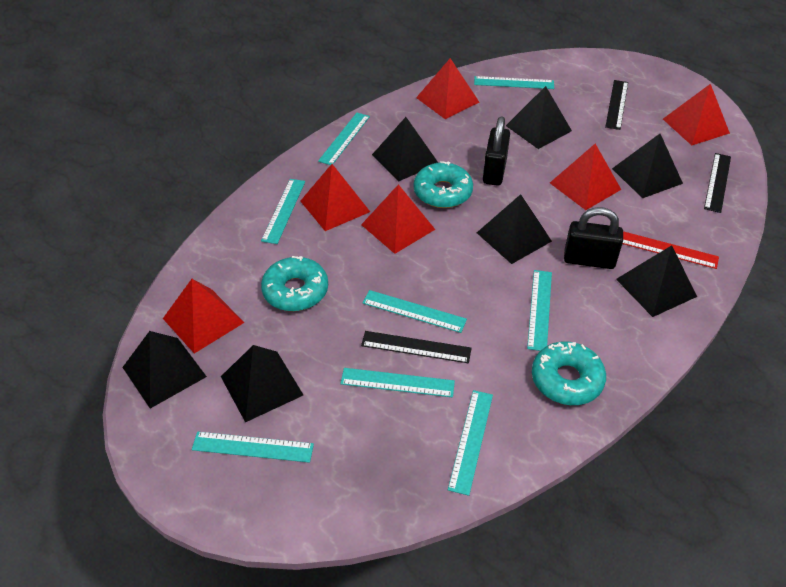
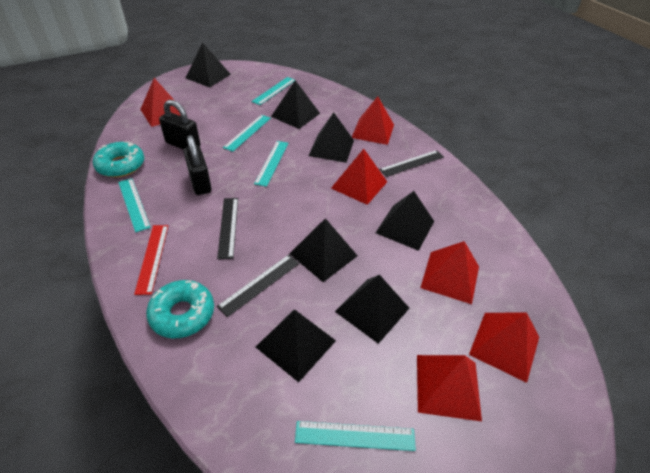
turquoise donut: [261,256,328,311] [414,161,473,208] [532,341,606,405] = 3 -> [93,141,145,177] [146,280,214,339] = 2
turquoise ruler: [192,432,314,463] [261,179,305,244] [318,113,370,165] [340,368,455,397] [363,290,467,333] [448,390,493,496] [474,76,554,89] [527,270,552,351] = 8 -> [118,178,151,232] [223,115,271,152] [251,77,295,105] [254,141,288,187] [295,421,416,451] = 5

